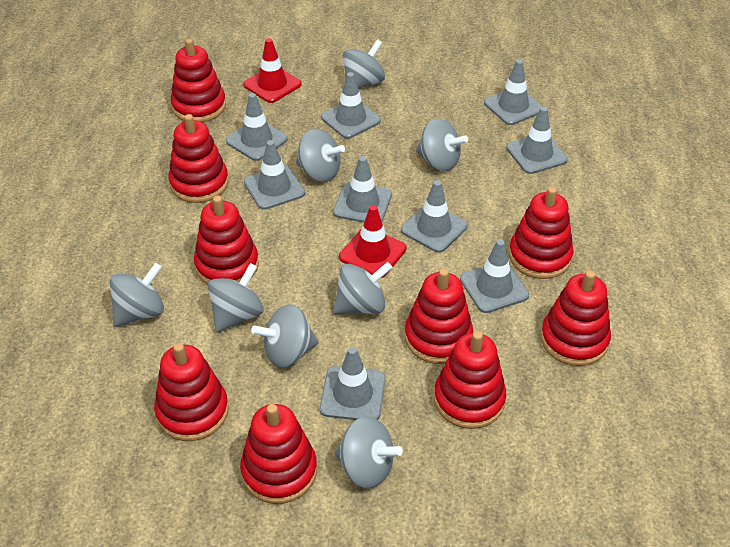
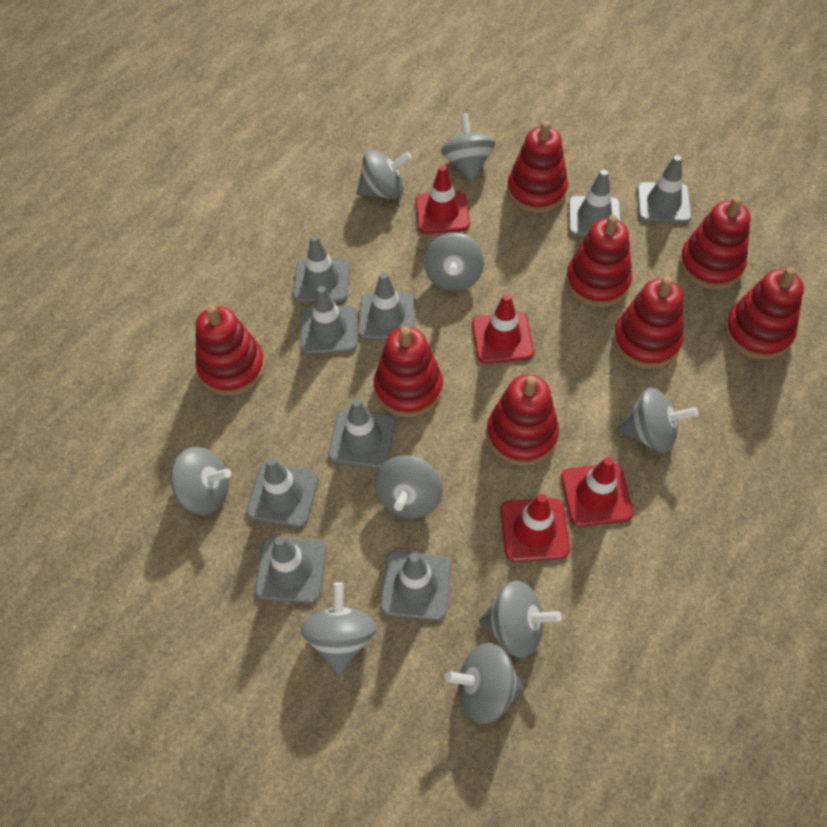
grey spinning top: [110,263,164,327] [208,263,264,333] [251,304,319,368] [296,129,345,182] [333,262,393,314] [335,416,403,489] [343,39,385,89] [416,118,468,171] = 8 -> [171,447,231,515] [301,582,377,675] [356,149,412,199] [375,455,443,519] [424,233,484,292] [441,113,495,183] [445,642,525,724] [479,580,562,658] [618,388,698,453] = 9
red stacking toy: [154,343,229,441] [168,114,229,203] [170,38,226,122] [194,196,259,284] [240,404,317,504] [405,268,473,364] [434,331,506,429] [509,187,574,279] [541,270,611,366] = 9 -> [195,305,265,395] [374,327,443,417] [486,374,559,466] [507,121,568,213] [566,215,632,307] [613,277,683,369] [679,197,751,289] [724,267,804,360] = 8
red traffic cone: [243,38,302,103] [339,205,407,278] = 2 -> [415,165,470,234] [472,294,534,364] [500,494,570,562] [561,457,633,527] = 4

